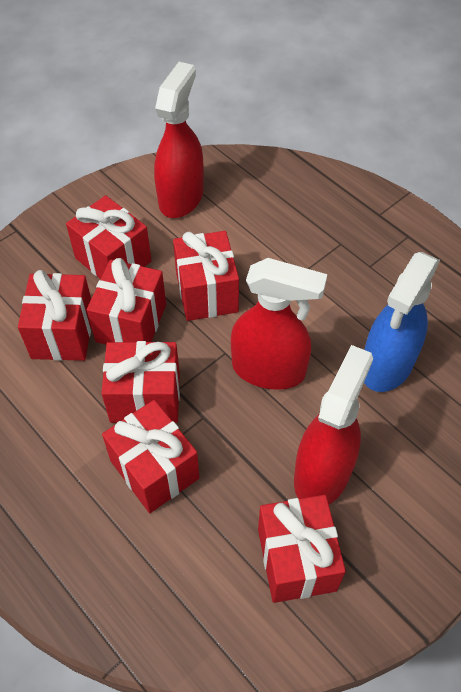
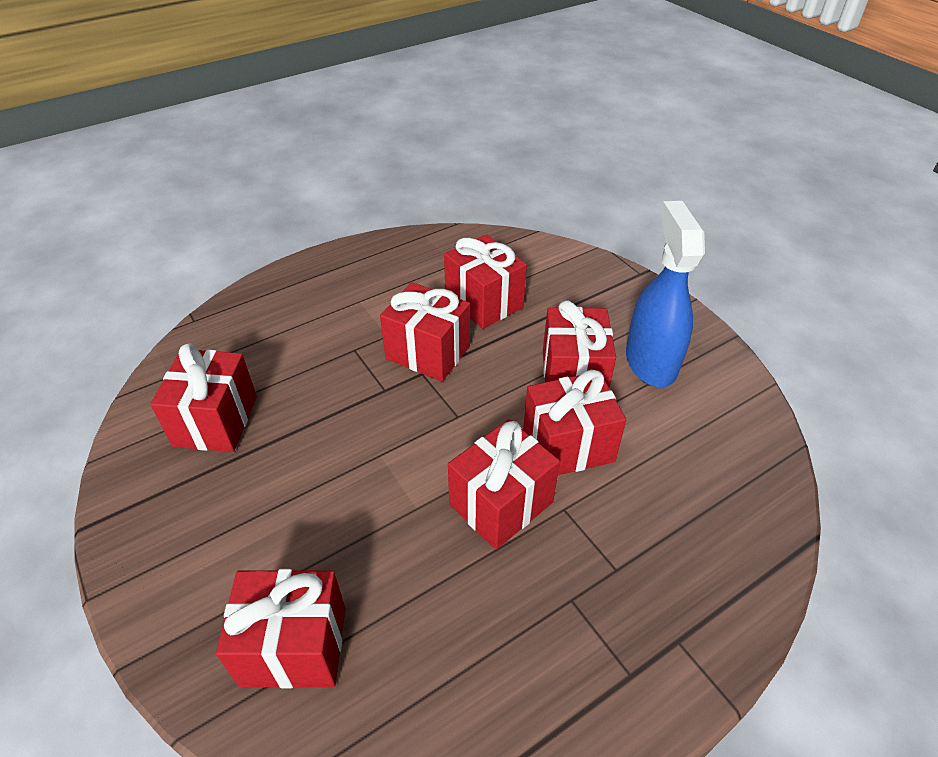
red spray bottle: [154,62,204,218] [231,258,327,390] [294,345,373,504] = 3 -> none = 0

